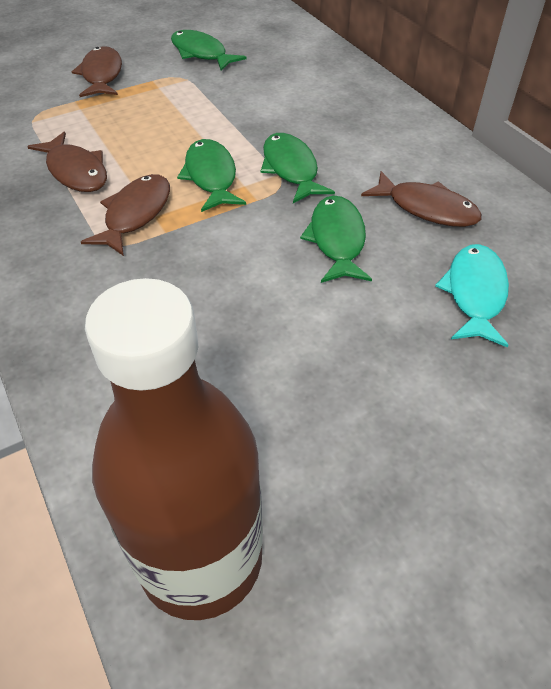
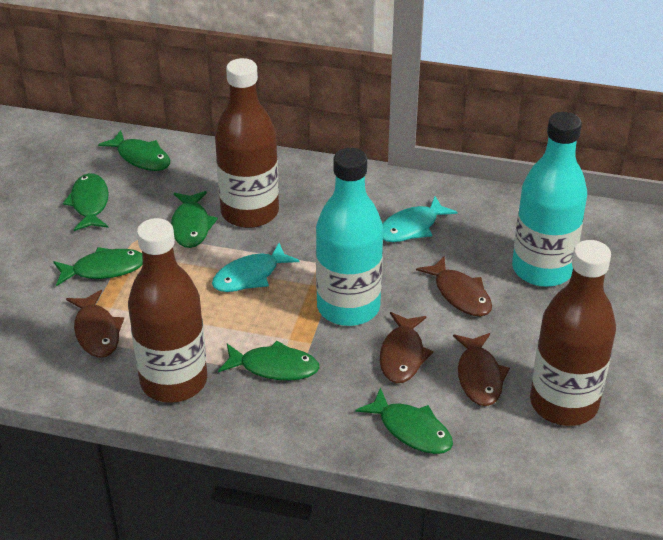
brown bottle: [85,278,263,620] = 1 -> [128,218,207,403] [215,58,279,228] [530,240,616,426] = 3
green fish: [171,30,247,71] [177,139,246,212] [261,133,335,203] [300,195,372,283] = 4 -> [53,247,143,286] [63,173,109,231] [98,130,170,171] [171,191,218,248] [218,341,320,381] [356,387,453,454] = 6
turquoise bottle: none = 0 -> [316,148,383,326] [512,112,587,287] = 2
turquoise fish: [435,244,509,348] = 1 -> [212,243,299,292] [382,196,457,242] = 2

